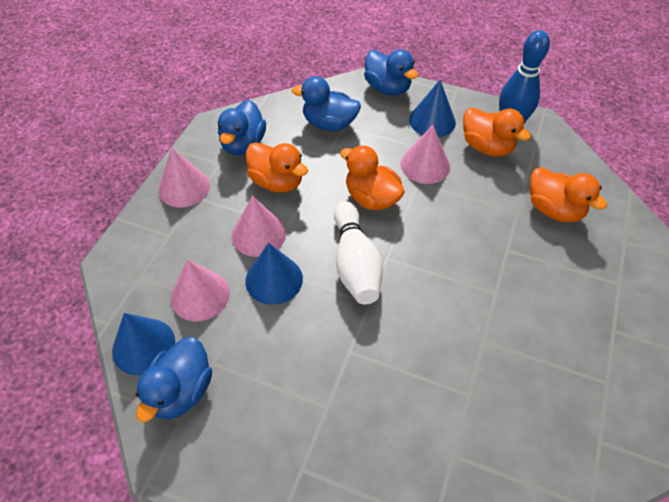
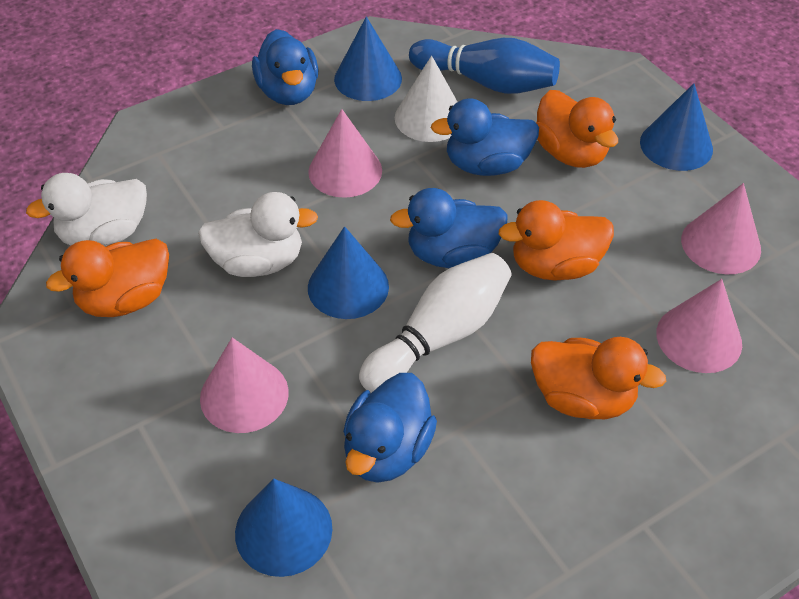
blue cone: [112,313,175,375] [245,243,303,305] [409,80,456,137] = 3 -> [235,478,332,577] [308,226,389,319] [334,17,402,101] [640,84,713,171] = 4
white cone: none = 0 -> [395,56,457,142] = 1
white duck: none = 0 -> [26,173,147,247] [198,192,318,277] = 2

